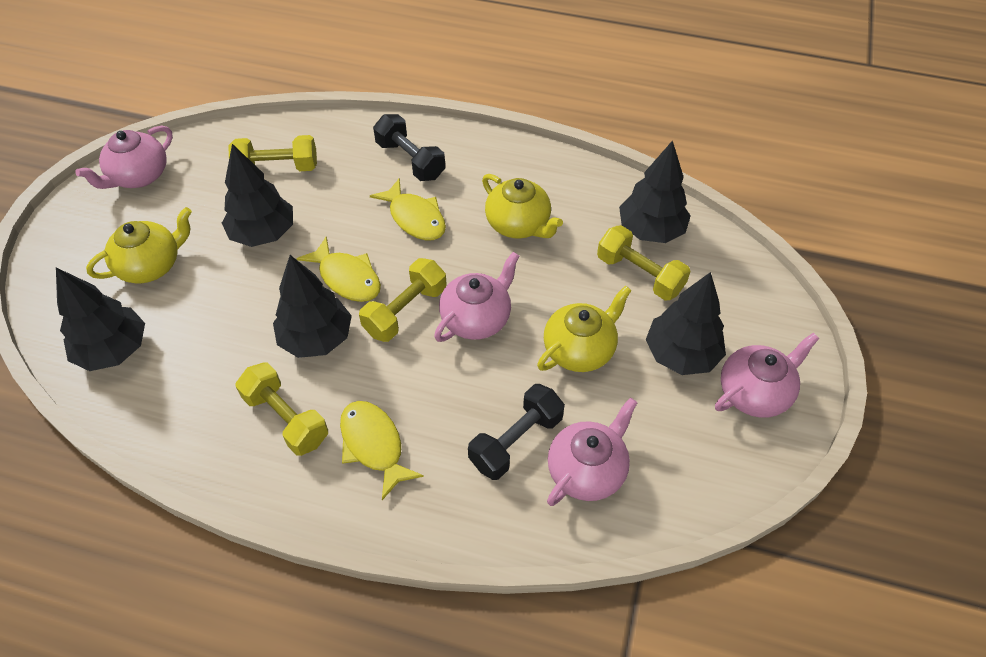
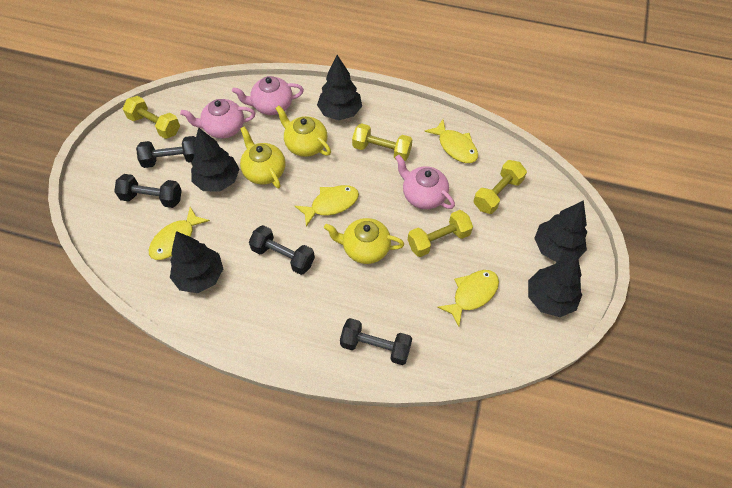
black dumbbell: [373,114,445,181] [468,384,565,480] = 2 -> [114,174,182,208] [136,136,196,168] [249,225,315,275] [340,318,412,365] = 4
pink teapot: [75,126,173,189] [434,252,519,342] [547,398,637,506] [715,333,819,418] = 4 -> [180,99,255,138] [232,76,304,115] [395,155,455,209] = 3
yellow fish: [296,237,381,302] [340,401,424,500] [370,178,446,240] = 3 -> [149,207,210,260] [295,185,359,227] [425,120,478,163] [437,270,499,327] = 4

